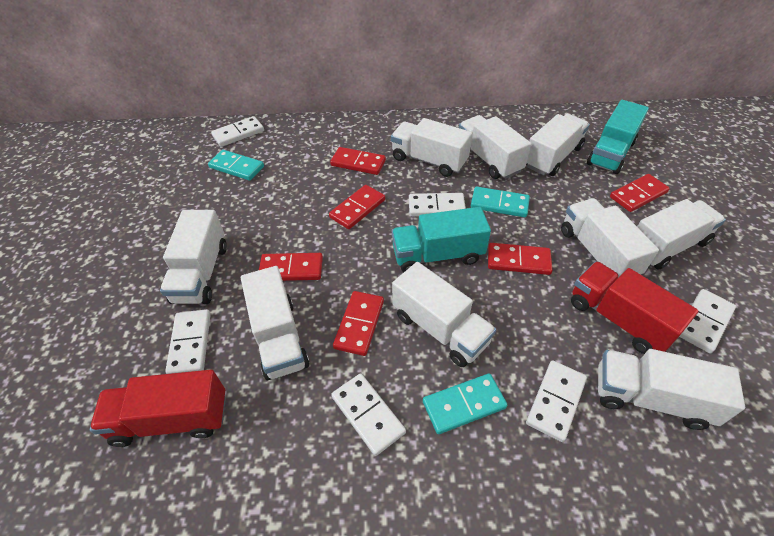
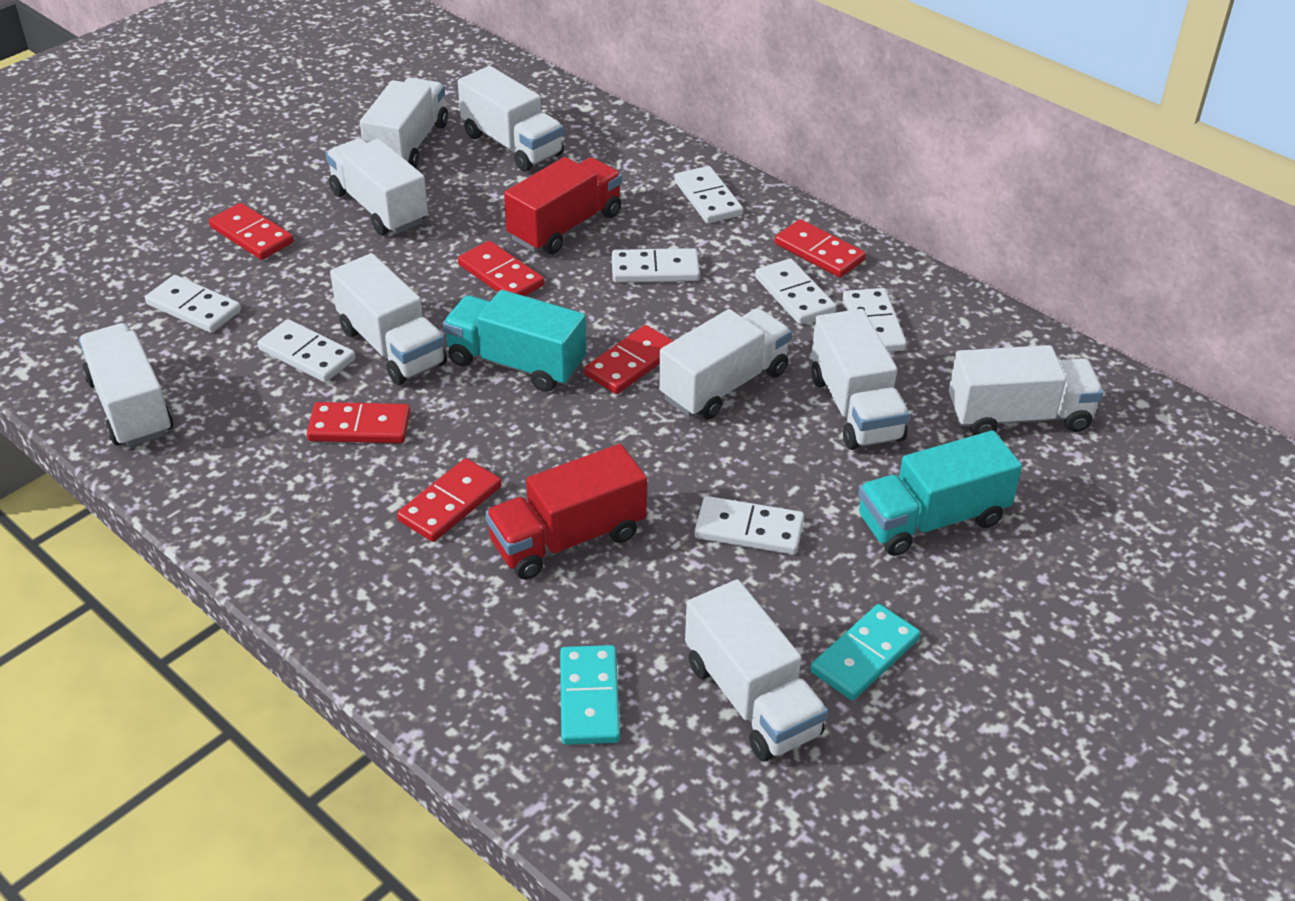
turquoise domino: [208,150,264,181] [423,373,507,434] [471,187,530,217] = 3 -> [560,645,620,745] [810,604,921,700] = 2
white domino: [165,309,211,374] [211,116,264,147] [331,374,406,456] [409,193,466,217] [526,360,587,442] [679,289,736,353] = 6 -> [145,275,241,333] [257,319,356,382] [612,248,700,282] [674,166,743,223] [694,496,804,555] [755,259,836,324] [843,288,907,352] = 7

